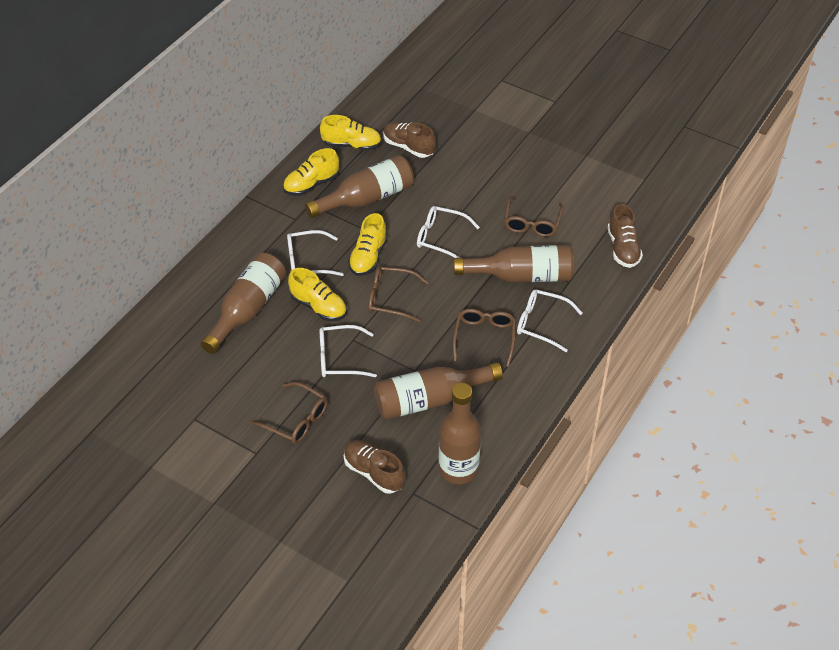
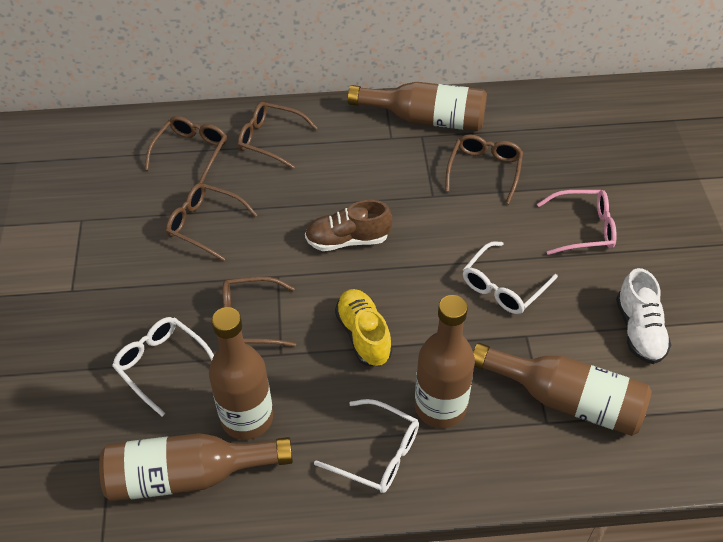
brown glasses: [250,382,328,444] [368,266,428,322] [453,309,516,367] [504,196,563,237] = 4 -> [145,116,227,183] [166,183,257,261] [222,277,296,347] [238,102,318,169] [445,134,523,204] = 5
brown shoe: [344,440,405,494] [383,122,436,158] [607,204,643,268] = 3 -> [305,200,392,251] = 1
pink glasses: none = 0 -> [537,190,617,255] = 1
white glasses: [287,230,344,276] [320,325,377,377] [417,206,480,258] [517,289,583,352] = 4 -> [112,317,214,416] [314,399,419,493] [463,241,558,314] = 3
white shoe: none = 0 -> [616,268,671,364] = 1
yellow shoe: [283,148,339,196] [288,268,347,321] [320,115,382,151] [348,213,387,276] = 4 -> [335,289,392,366] = 1

